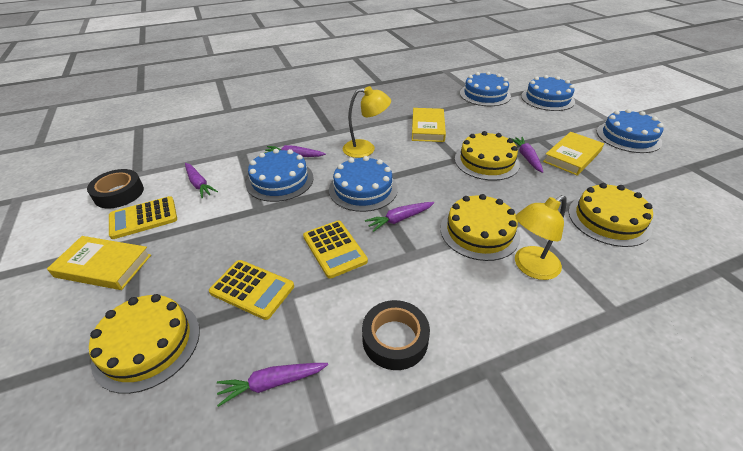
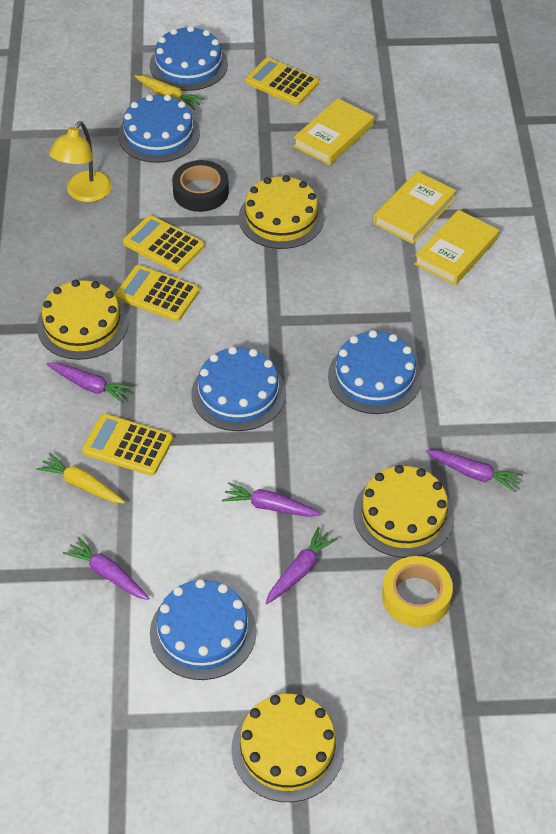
black tape: [87,169,144,208] [362,300,430,370] = 2 -> [172,160,229,212] = 1
yellow calculator: [109,196,177,239] [209,260,294,320] [303,221,368,279] = 3 -> [82,414,173,476] [115,265,199,321] [123,215,204,273] [245,58,319,105] = 4
yellow carrot: none = 0 -> [36,453,125,504] [134,75,205,110] = 2
yellow lamp: [343,86,391,158] [515,195,567,280] = 2 -> [49,121,112,202] = 1
yellow tape: none = 0 -> [382,556,453,627] = 1

